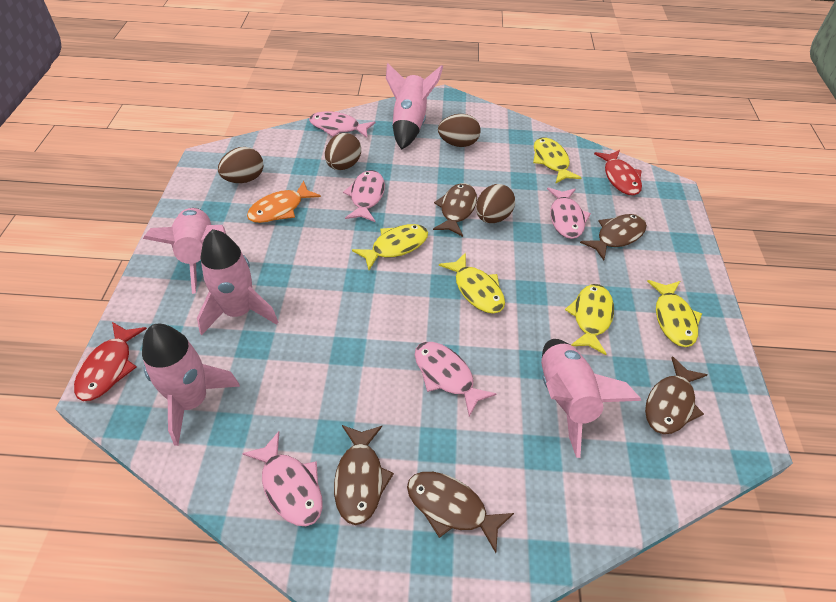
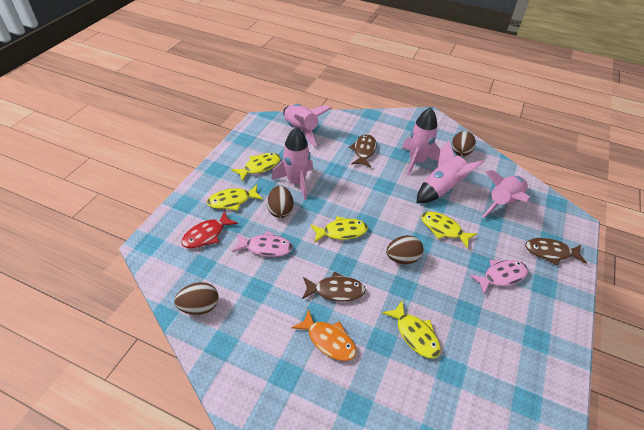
brown fish: [334,425,394,525] [407,472,514,553] [433,183,477,237] [580,214,647,261] [645,356,708,434] = 5 -> [302,272,366,302] [349,134,377,167] [525,238,587,266] = 3
pink fish: [242,431,323,526] [309,111,375,138] [343,170,385,222] [415,342,496,417] [547,188,591,239] = 5 -> [232,231,293,257] [469,260,528,295] = 2
red fish: [74,322,147,401] [594,150,642,196] = 2 -> [181,210,238,248] = 1

